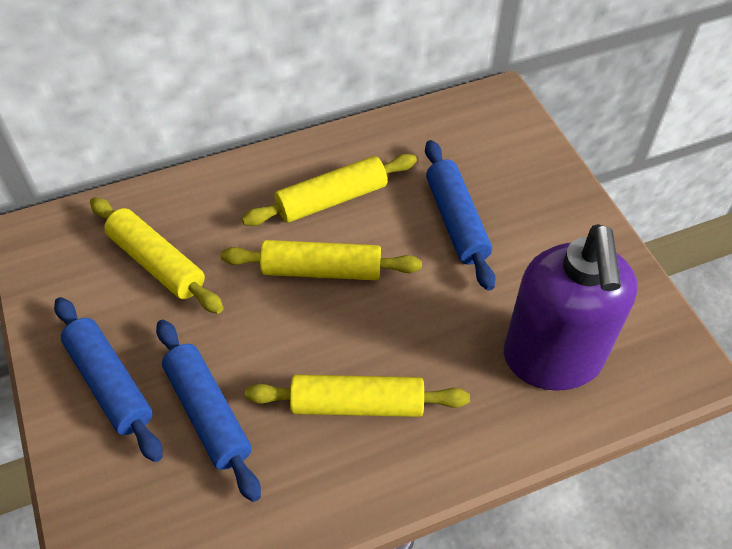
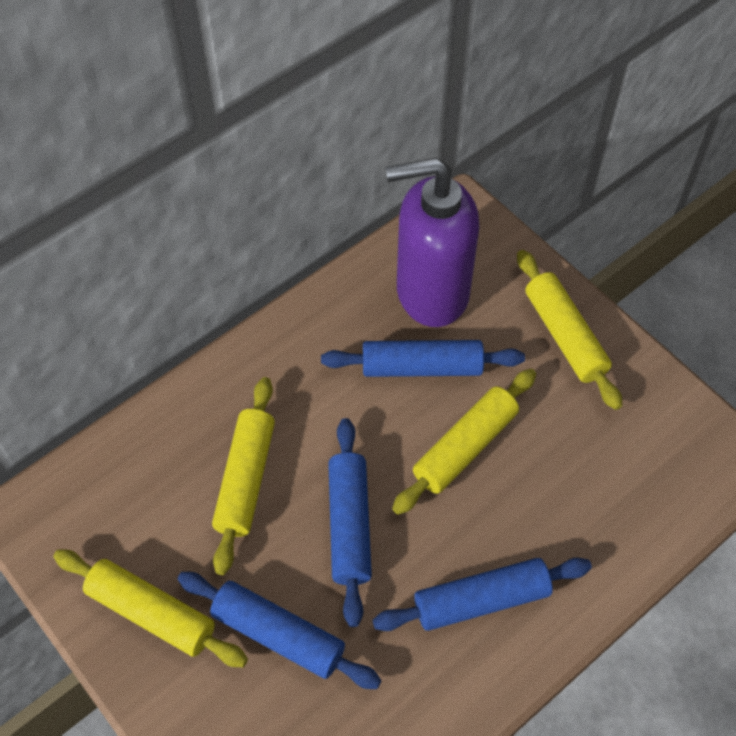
blue rolling pin: [54,297,163,462] [156,319,261,502] [425,140,496,291] = 3 -> [178,572,381,689] [321,340,525,377] [328,418,372,627] [372,558,592,631] = 4

